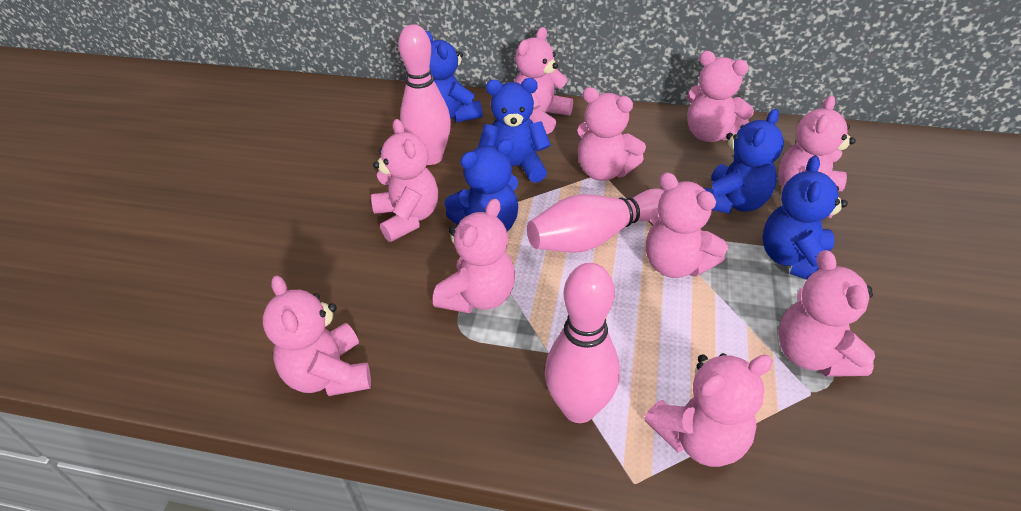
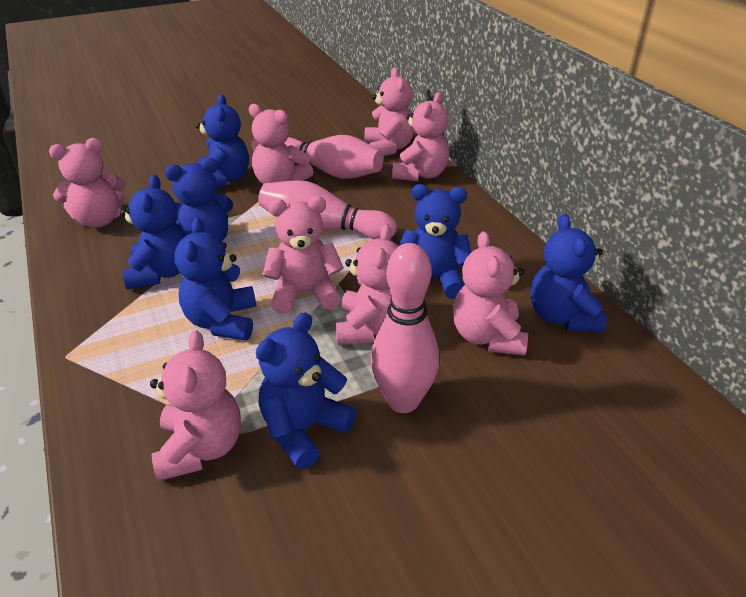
blue teddy bear: [425,31,483,123] [445,139,518,231] [478,78,551,183] [704,109,784,214] [762,156,848,280] = 5 -> [121,174,186,289] [165,158,233,242] [175,218,256,340] [196,94,249,188] [256,313,356,469] [398,184,471,299] [531,214,606,333] = 7
pink teddy bear: [263,275,371,396] [371,119,438,242] [433,199,515,313] [514,27,573,134] [577,87,646,181] [644,353,773,467] [646,172,728,278] [687,51,754,142] [778,95,856,218] [778,250,875,377] = 10 -> [49,138,126,228] [150,330,241,481] [249,104,313,184] [263,197,344,314] [335,224,398,345] [364,67,414,156] [392,92,450,181] [453,231,528,356] = 8

